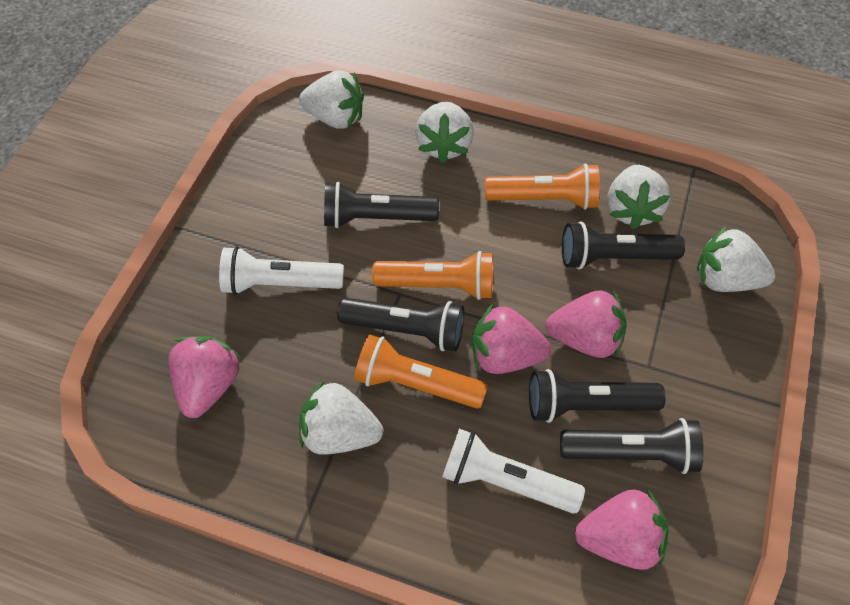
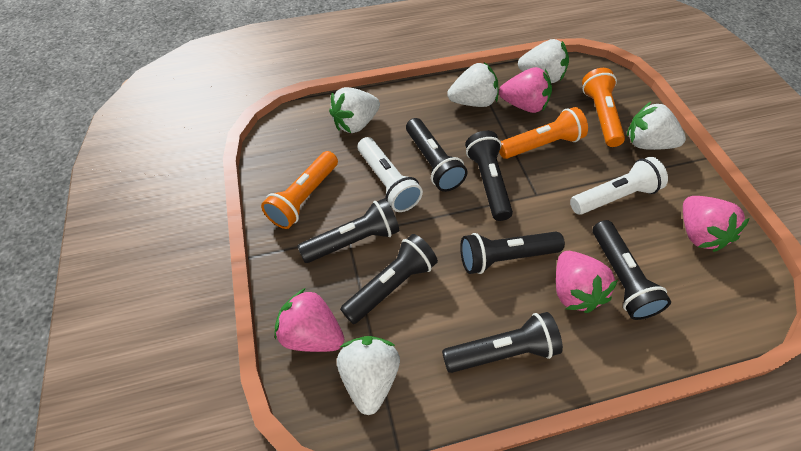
black flashlight: [324,182,439,228] [337,298,464,351] [529,369,666,423] [560,418,704,474] [562,222,685,269] = 5 -> [297,198,399,263] [340,234,438,324] [406,118,468,192] [442,312,563,373] [460,231,565,274] [465,131,513,221] [593,220,671,320] = 7

